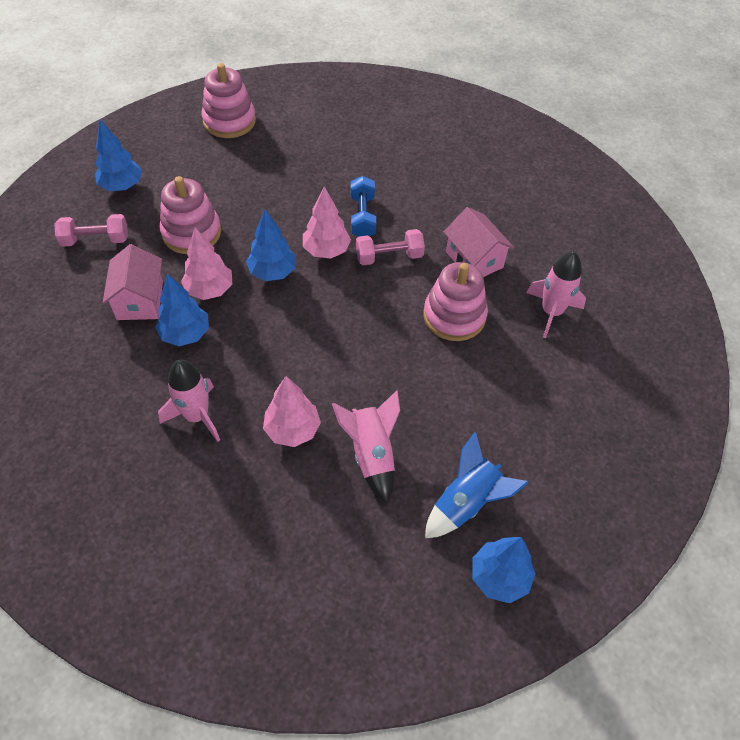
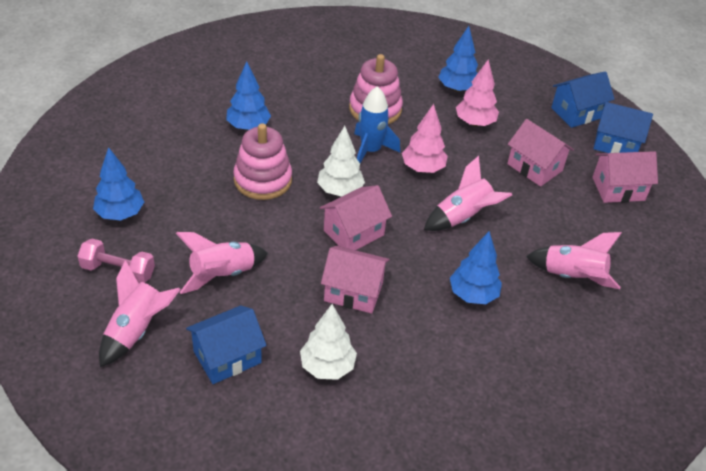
blue dumbbell: [351,176,376,237] = 1 -> none = 0
blue house: none = 0 -> [186,305,267,384] [551,71,615,128] [593,102,653,153] = 3
pink dumbbell: [54,214,128,247] [356,229,425,265] = 2 -> [77,239,155,283] = 1
pink house: [103,244,163,320] [444,207,514,277] = 2 -> [320,185,392,250] [321,246,390,314] [507,119,574,187] [592,151,658,203] = 4
pink rocket: [158,360,220,442] [332,390,400,504] [526,251,586,338] = 3 -> [99,260,181,367] [176,232,268,294] [424,156,512,231] [526,232,622,289] = 4
pink stacking toy: [159,176,221,254] [201,63,256,138] [423,262,488,341] = 3 -> [233,123,292,200] [349,54,403,124] = 2
pink tree: [181,227,232,300] [263,376,321,447] [303,186,351,259] = 3 -> [402,104,448,173] [456,59,499,126] = 2
white tree: none = 0 -> [300,304,357,380] [317,126,365,197] = 2

